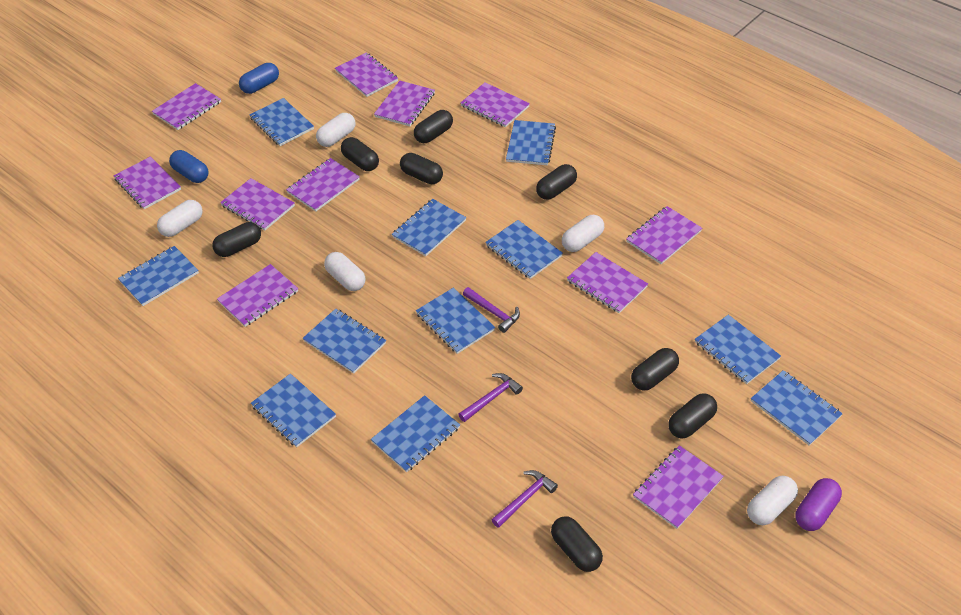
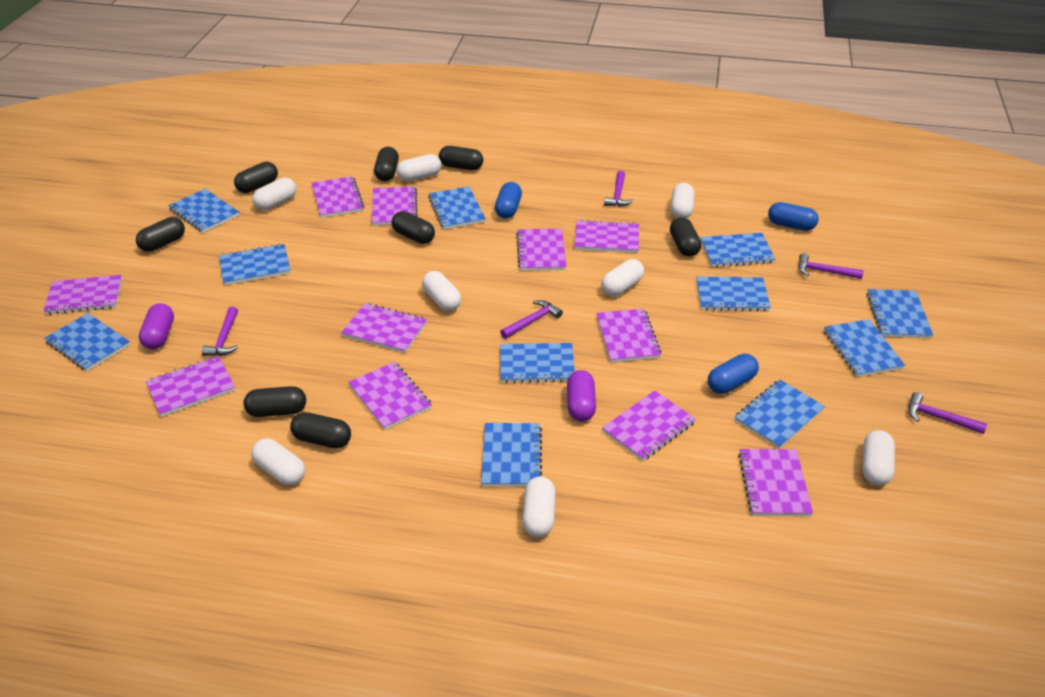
blue capsule: [169,150,209,183] [239,63,279,94] = 2 -> [495,182,522,219] [708,354,759,394] [768,202,819,231] = 3
purple capsule: [795,478,842,531] = 1 -> [139,303,174,349] [567,370,596,421] = 2
purple hammer: [458,373,523,422] [463,287,520,333] [492,470,558,528] = 3 -> [202,306,238,356] [500,300,563,339] [604,171,633,207] [798,253,864,279] [908,392,987,434] = 5
white capsule: [157,200,203,237] [316,113,355,147] [324,252,366,291] [562,215,604,252] [747,476,798,525] = 5 -> [251,438,305,485] [252,178,296,210] [397,154,441,182] [422,271,461,311] [522,477,556,537] [601,259,644,296] [671,183,694,218] [862,430,895,485] = 8

